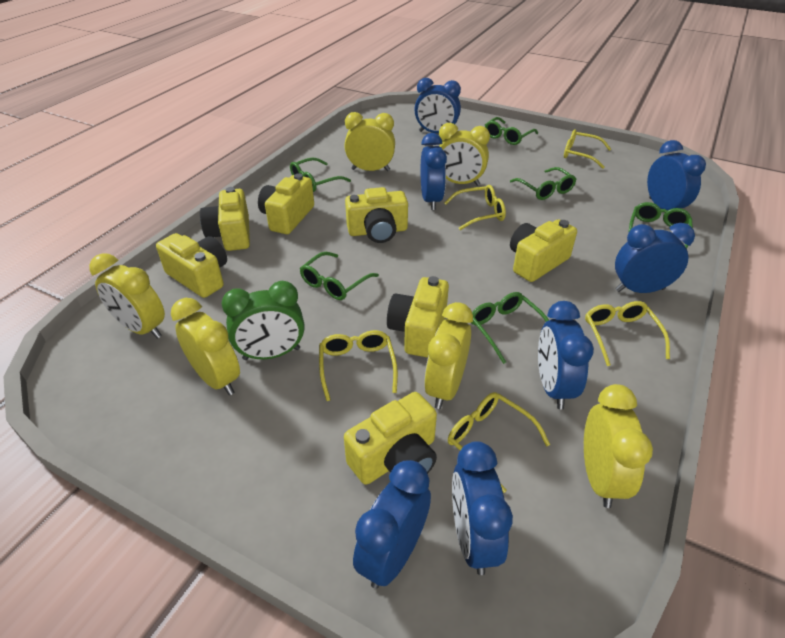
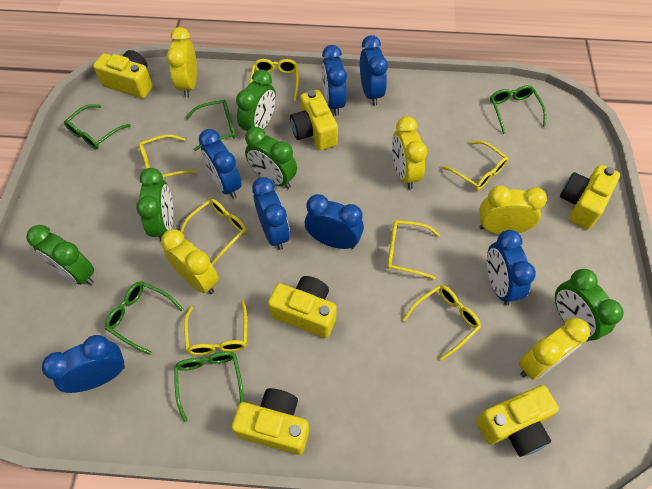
green clock: [222,281,305,360] = 1 -> [26,225,94,285] [136,168,173,241] [236,70,276,131] [245,127,297,189] [555,269,624,342] = 5
green glasses: [290,157,351,192] [300,252,379,300] [471,292,549,364] [485,117,538,145] [510,167,576,200] [629,202,693,249] = 6 -> [64,104,130,149] [105,281,183,355] [174,351,244,422] [186,100,236,151] [490,85,546,134] = 5
yellow camera: [156,233,227,298] [200,187,250,251] [258,173,314,234] [344,392,437,485] [345,187,408,243] [387,276,449,358] [510,219,577,282] = 7 -> [93,50,153,99] [232,388,309,455] [268,276,337,338] [290,90,338,150] [476,385,559,457] [560,165,620,229] = 6
yellow clock: [89,254,165,339] [171,298,240,395] [344,112,395,171] [424,302,473,409] [439,123,490,186] [584,384,653,508] = 6 -> [161,229,219,294] [166,27,197,98] [392,116,427,189] [479,186,547,234] [519,318,590,380] = 5
yellow glasses: [319,330,398,401] [444,185,506,230] [448,392,550,493] [564,130,611,169] [585,301,670,366] = 5 -> [139,134,197,178] [180,199,247,265] [184,301,247,355] [250,59,299,101] [387,220,440,279] [403,285,481,361] [441,141,508,190] = 7

